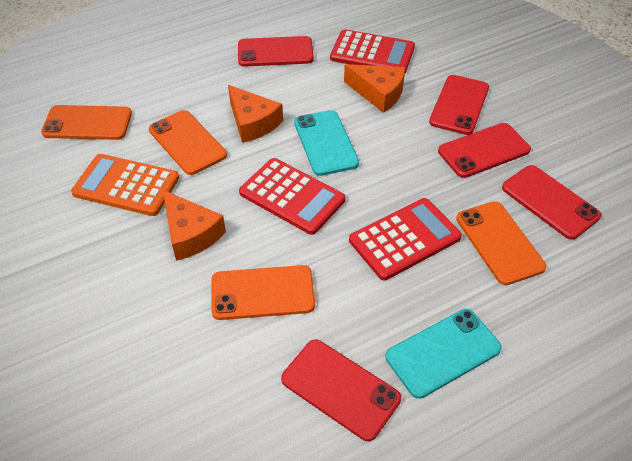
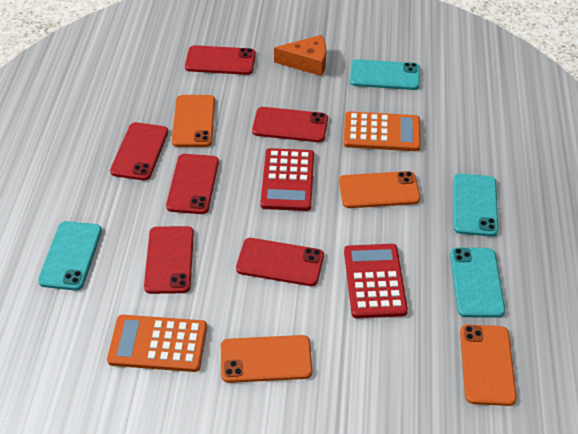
orange calculator: [71,154,179,216] = 1 -> [107,315,207,372] [343,111,421,151] = 2
orange cheese: [163,190,226,261] [228,85,283,143] [344,64,405,113] = 3 -> [274,35,326,76] = 1
red calculator: [239,158,346,235] [330,29,415,73] [349,198,462,281] = 3 -> [260,148,314,211] [344,244,408,318] = 2
red phone: [238,36,314,67] [281,339,401,441] [429,75,489,135] [438,123,531,178] [502,165,601,240] = 5 -> [110,122,168,180] [144,226,194,294] [166,154,219,214] [185,45,256,75] [236,238,324,286] [252,107,328,142] = 6
turquoise phone: [294,110,359,176] [385,309,502,399] = 2 -> [38,221,102,290] [350,59,420,90] [450,248,505,318] [453,174,498,237] = 4

